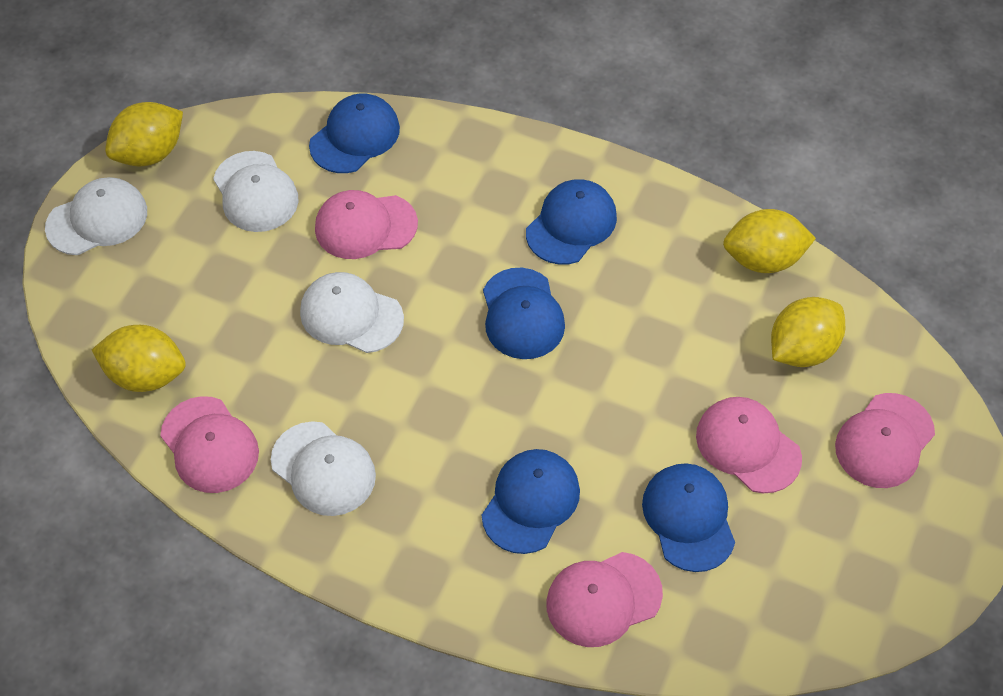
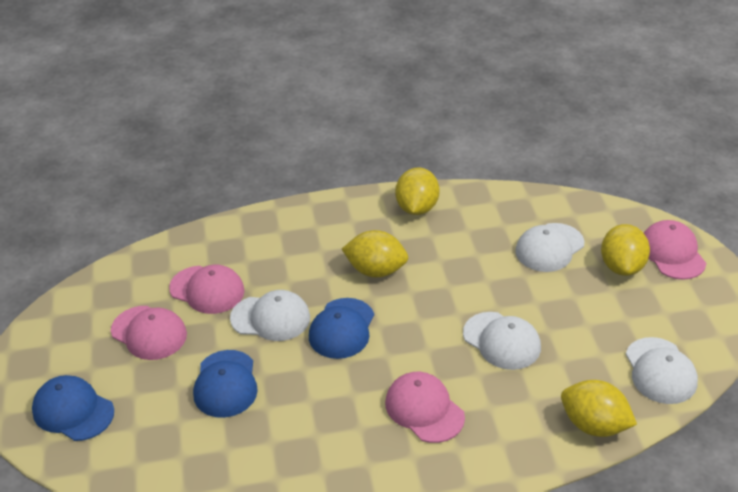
blue cap: [309,93,400,173] [482,449,580,554] [483,268,565,359] [526,179,617,265] [642,463,735,572] = 5 -> [32,375,114,441] [193,350,258,418] [309,298,374,359] = 3
pink cap: [160,396,259,493] [315,190,418,259] [546,552,663,647] [696,397,802,493] [835,393,935,488] = 5 -> [111,306,187,360] [169,265,244,314] [385,372,465,443] [644,220,706,280] = 4

